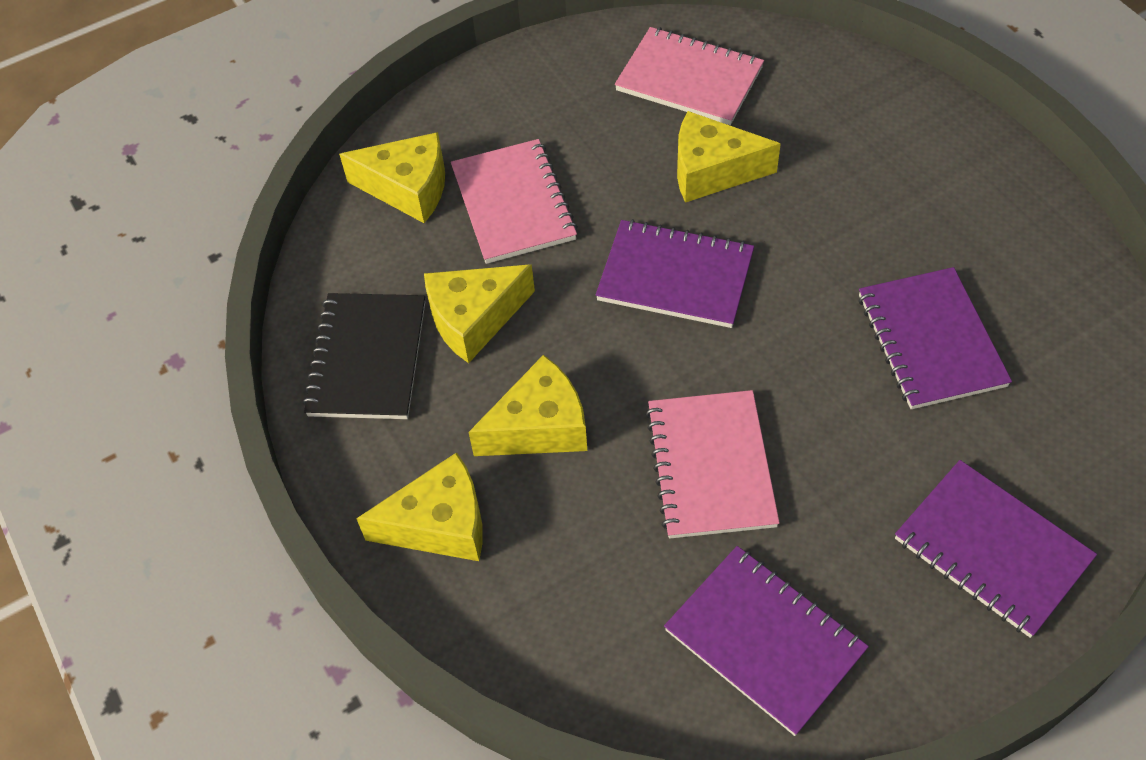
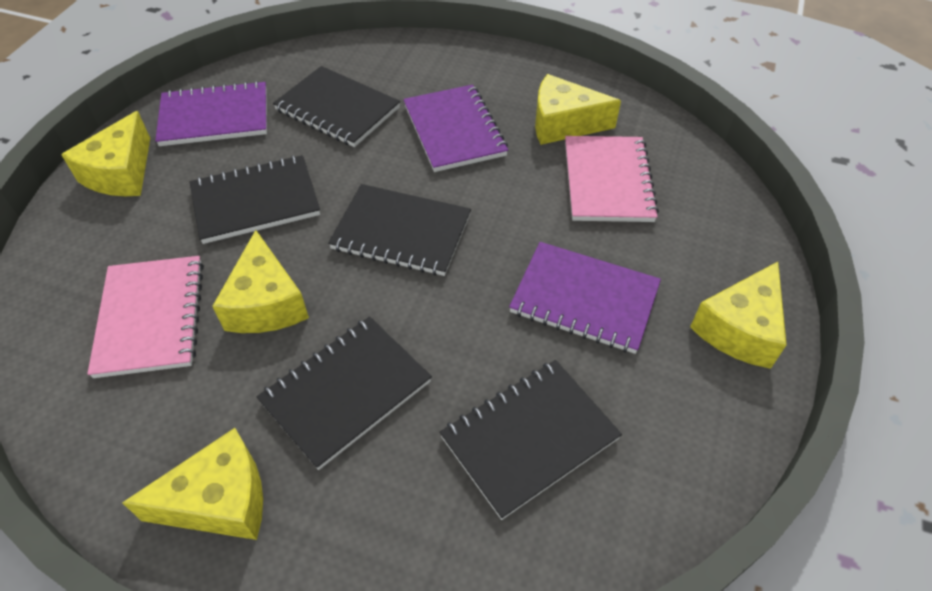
black notebook: [303,293,425,419] = 1 -> [190,155,320,244] [257,316,432,470] [273,66,400,147] [328,184,471,276] [440,360,622,520] = 5
pink notebook: [451,139,578,264] [615,27,764,125] [646,390,780,539] = 3 -> [87,256,204,378] [565,136,659,222] = 2
purple notebook: [596,219,754,328] [664,546,869,736] [859,267,1012,409] [895,460,1097,638] = 4 -> [155,81,267,146] [403,85,508,172] [509,242,661,354] = 3

